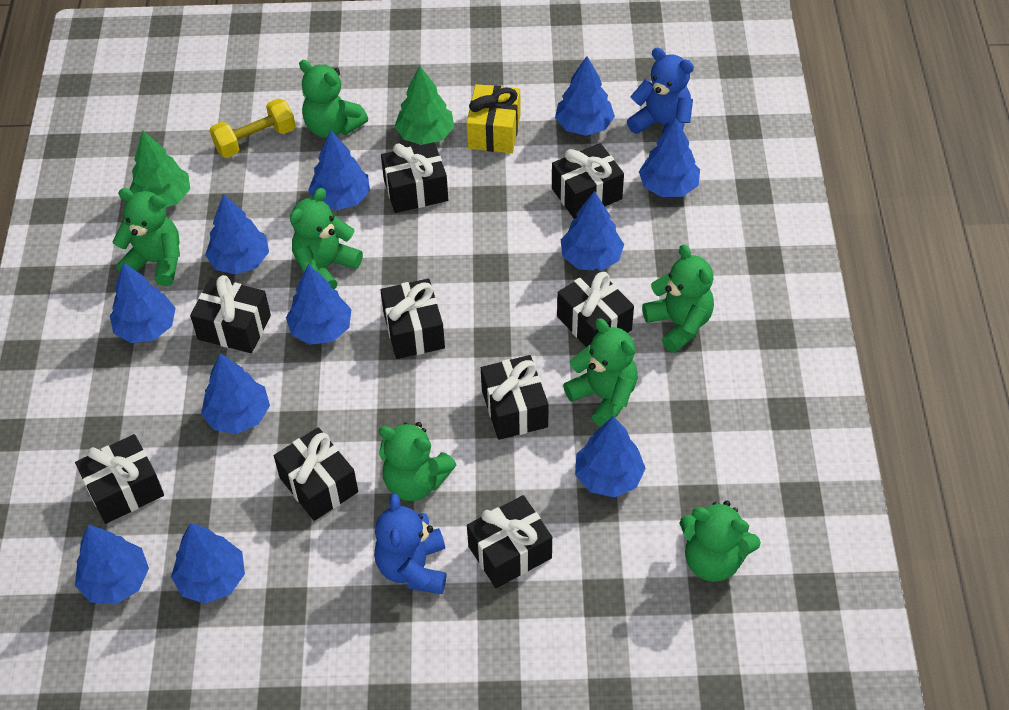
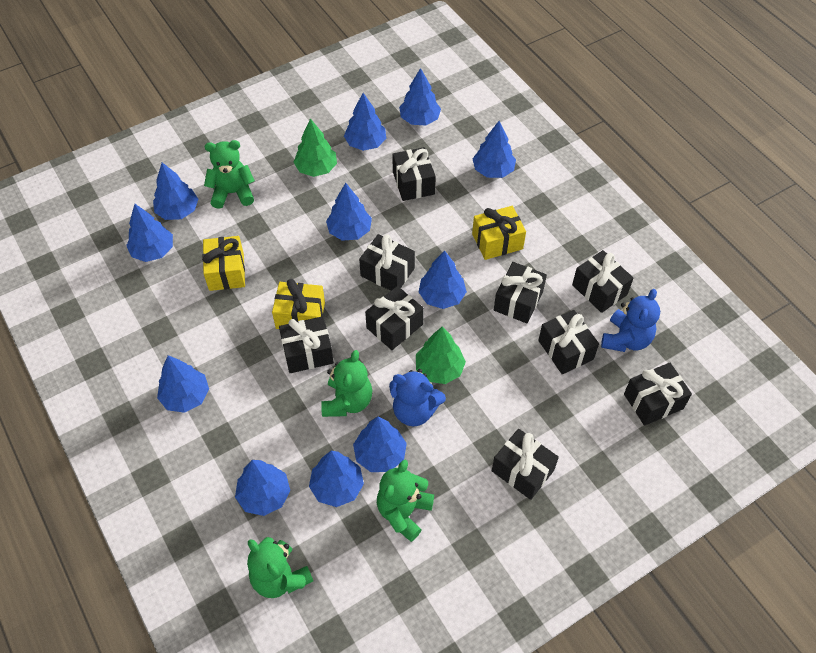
green teddy bear: [112,188,180,286] [290,188,363,290] [299,60,368,138] [379,422,456,501] [563,318,638,427] [642,244,714,353] [679,501,761,582] = 7 -> [204,140,255,209] [247,537,313,598] [321,350,372,417] [377,460,434,542] = 4
yellow dumbbell: [210,99,296,158] = 1 -> none = 0
yellow gift: [466,84,521,153] = 1 -> [202,236,245,291] [272,279,325,329] [472,206,526,260] = 3

